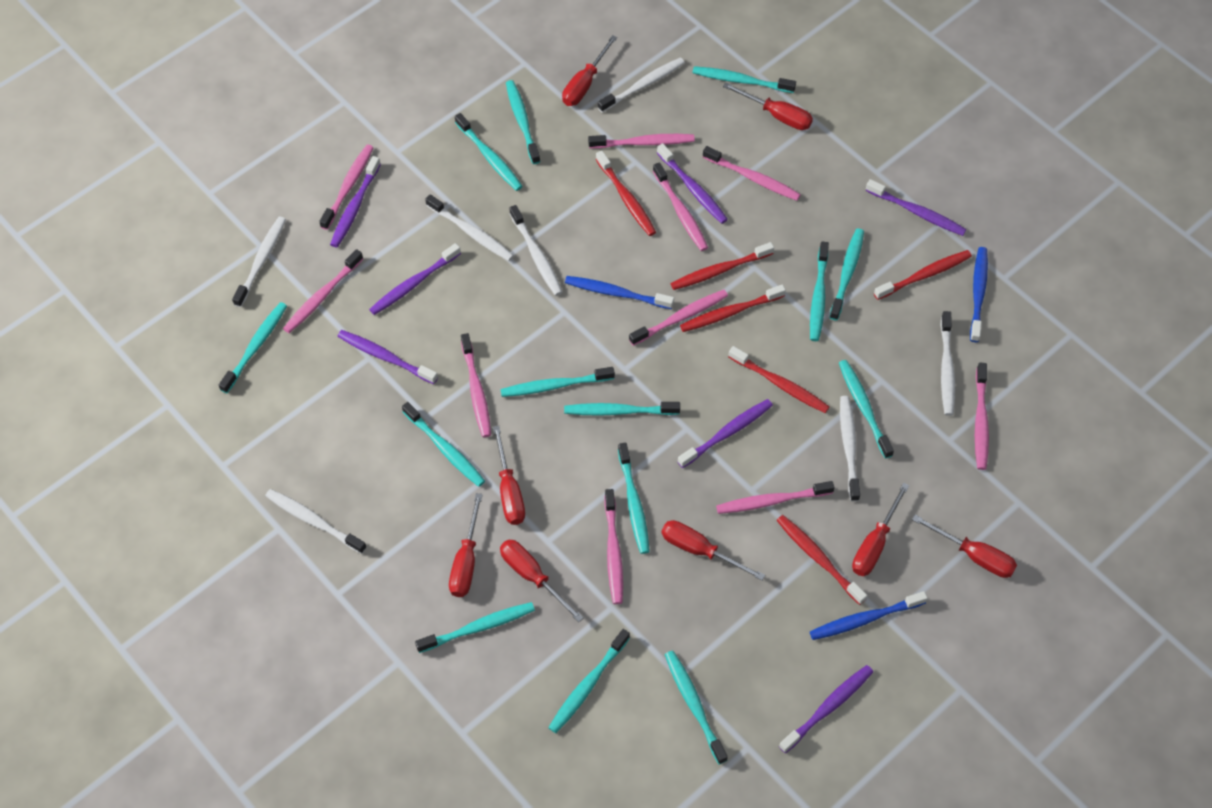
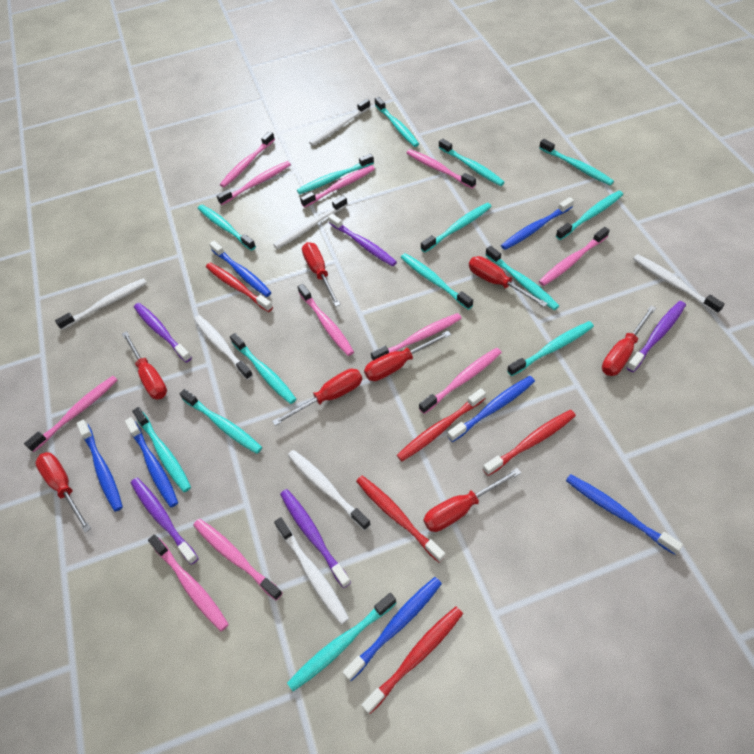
blue toothbrush: [565,276,674,309] [810,591,928,640] [970,247,988,342] = 3 -> [77,420,123,512] [125,417,178,507] [209,241,271,297] [343,577,442,681] [447,376,535,442] [501,197,574,250] [566,474,683,555] = 7
pink toothbrush: [283,249,363,333] [319,144,374,230] [461,333,491,437] [588,134,695,149] [604,489,623,604] [629,290,728,346] [653,162,708,251] [703,146,801,201] [716,481,834,514] [975,363,989,470] = 10 -> [24,376,118,452] [148,535,229,631] [193,519,282,600] [217,161,291,205] [220,131,275,187] [298,284,354,356] [300,165,375,208] [371,313,462,360] [407,149,476,189] [419,348,502,414] [539,227,610,286] = 11
purple toothbrush: [330,156,381,247] [338,330,438,384] [369,243,461,315] [657,143,728,224] [677,399,773,468] [779,665,873,753] [866,179,966,236] = 7 -> [131,478,199,565] [134,303,192,363] [280,489,351,588] [328,214,397,266] [626,301,686,372] = 5
red toothbrush: [596,151,656,236] [670,242,774,290] [680,284,786,332] [728,346,829,413] [776,515,867,605] [874,250,972,300] = 6 -> [206,263,273,312] [356,476,445,563] [362,606,463,714] [397,388,486,461] [483,410,576,476] = 5

